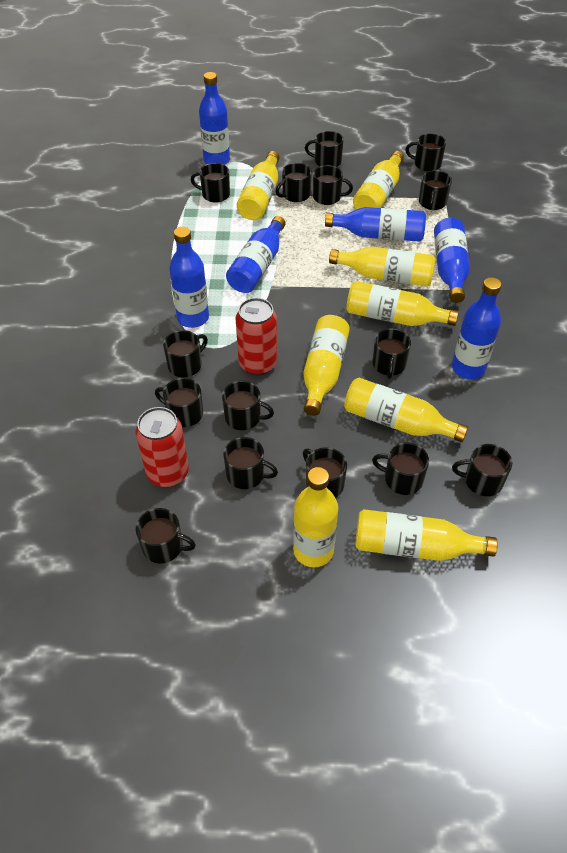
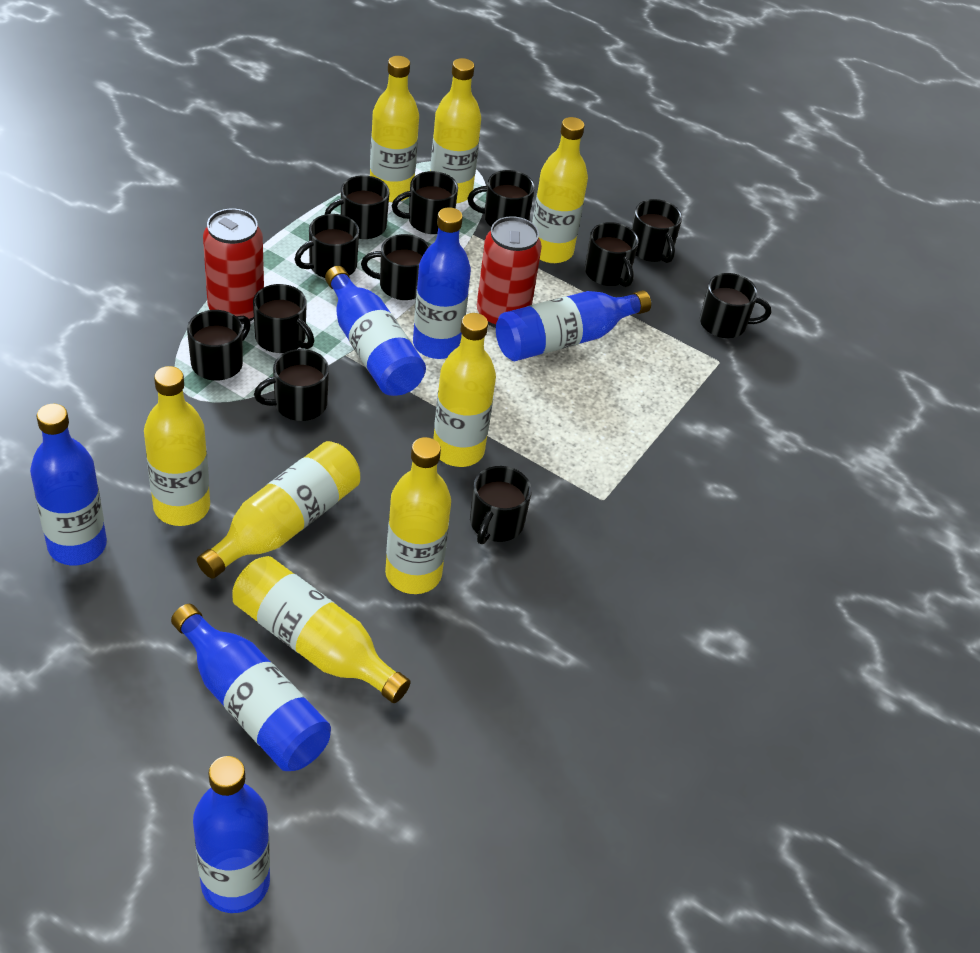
black mug: [136,508,196,564] [155,378,203,427] [163,330,208,377] [191,163,230,203] [222,381,274,430] [223,437,278,489] [275,163,312,202] [303,447,347,498] [305,131,344,167] [313,165,353,205] [372,329,411,379] [372,442,429,495] [405,133,446,171] [419,170,452,210] [452,444,512,496] = 15 -> [187,310,251,380] [253,284,314,353] [254,349,329,421] [294,214,359,278] [325,175,389,239] [361,234,429,300] [392,171,458,234] [468,170,535,226] [470,466,532,544] [585,222,639,287] [631,199,682,263] [700,273,771,338] = 12

